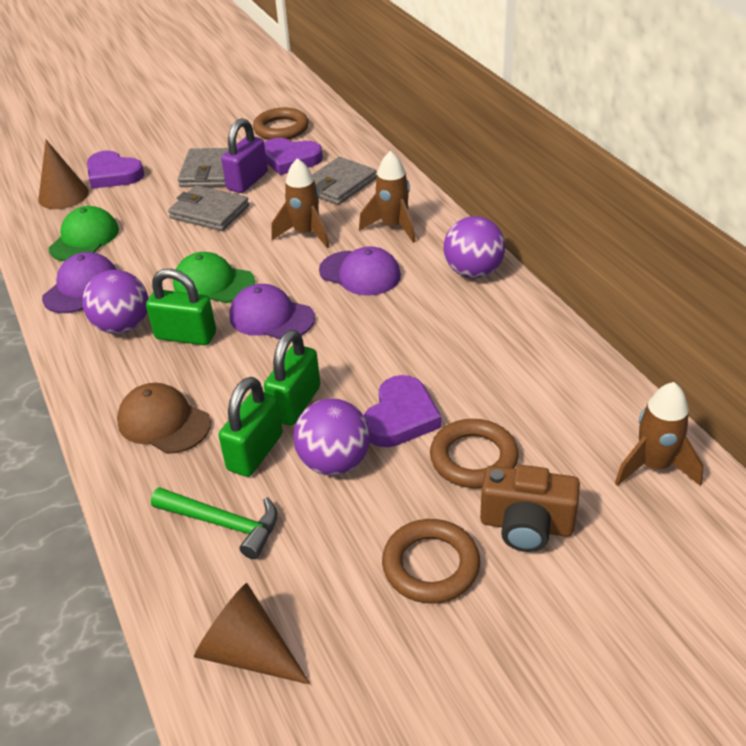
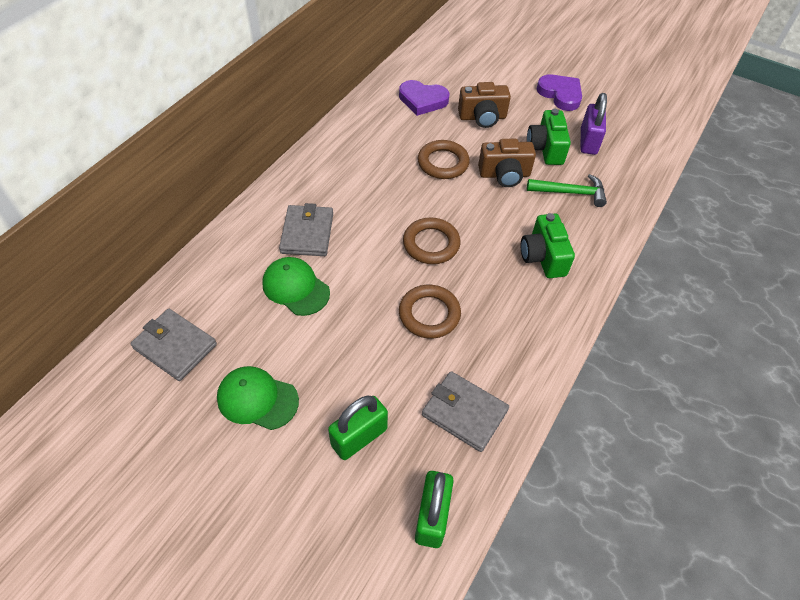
brown camera: [480,465,580,552] = 1 -> [458,82,511,128] [478,139,536,187] = 2
brown cap: [117,383,211,454] = 1 -> none = 0
brown cone: [38,140,89,209] [194,583,310,685] = 2 -> none = 0
brown rocket: [271,158,330,248] [359,151,416,243] [615,382,703,486] = 3 -> none = 0
green camera: none = 0 -> [521,213,575,278] [527,109,571,165] = 2
green padlock: [146,269,216,345] [218,377,283,477] [264,330,320,426] = 3 -> [328,395,388,460] [415,471,454,548] = 2
purple ball: [82,270,148,334] [293,398,370,476] [443,216,505,278] = 3 -> none = 0
purple cap: [42,252,117,313] [229,284,315,339] [319,246,401,296] = 3 -> none = 0
purple heart: [87,150,144,189] [264,138,323,175] [364,375,442,447] = 3 -> [399,80,449,116] [536,74,582,111] = 2

